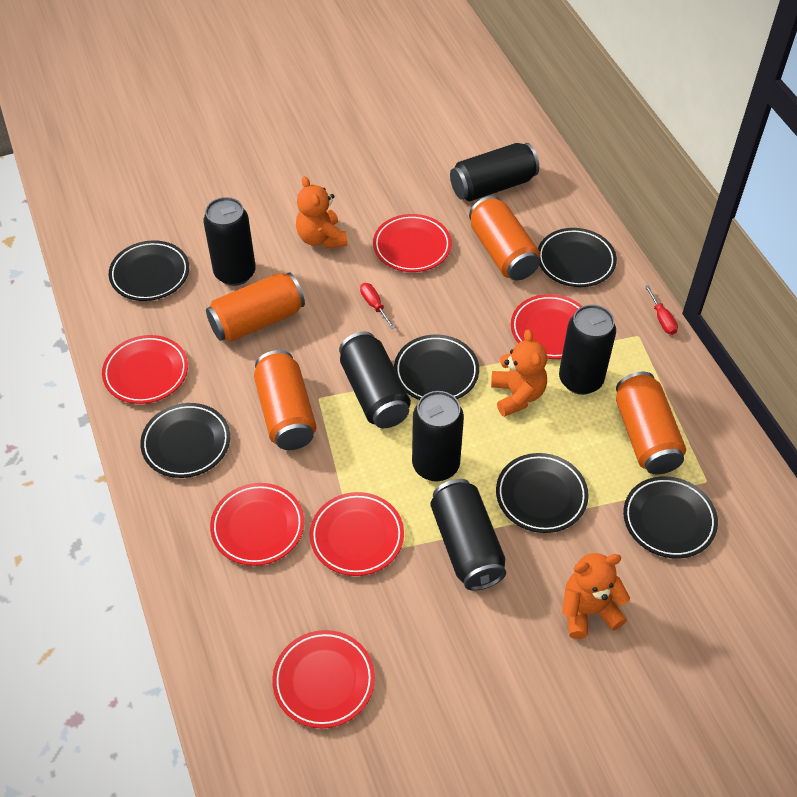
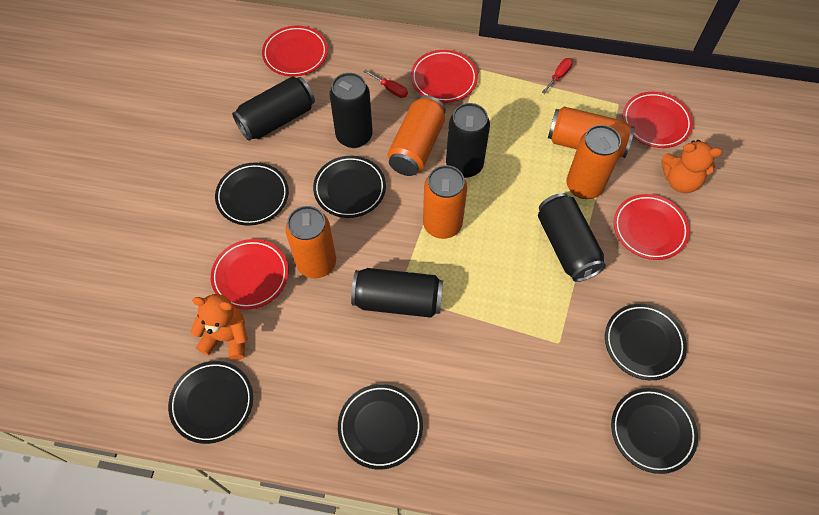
black can: [203,197,256,286] [339,332,411,428] [412,391,464,481] [430,479,506,591] [450,143,539,201] [559,305,616,395] = 6 -> [232,76,315,141] [329,73,373,148] [351,268,443,318] [446,103,490,178] [538,193,606,282] = 5
orange can: [206,272,305,342] [254,350,316,450] [469,196,540,280] [616,372,686,474] = 4 -> [285,206,336,278] [388,95,446,176] [423,165,467,239] [548,107,634,158] [566,125,621,199] = 5
orange teddy bear: [296,176,347,249] [491,329,547,417] [562,553,630,639] = 3 -> [190,294,248,360] [661,140,722,193] = 2
red plate: [102,335,188,404] [210,483,304,566] [272,630,375,728] [310,492,404,576] [373,214,452,272] [511,294,582,359] = 6 -> [211,239,288,310] [262,26,328,77] [411,50,478,103] [614,194,690,260] [623,92,693,148] = 5

